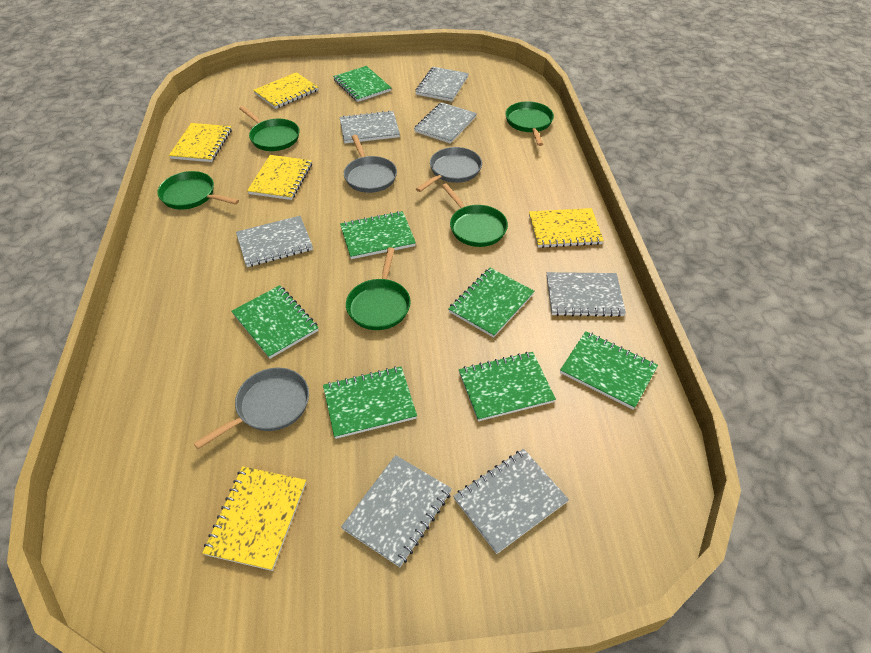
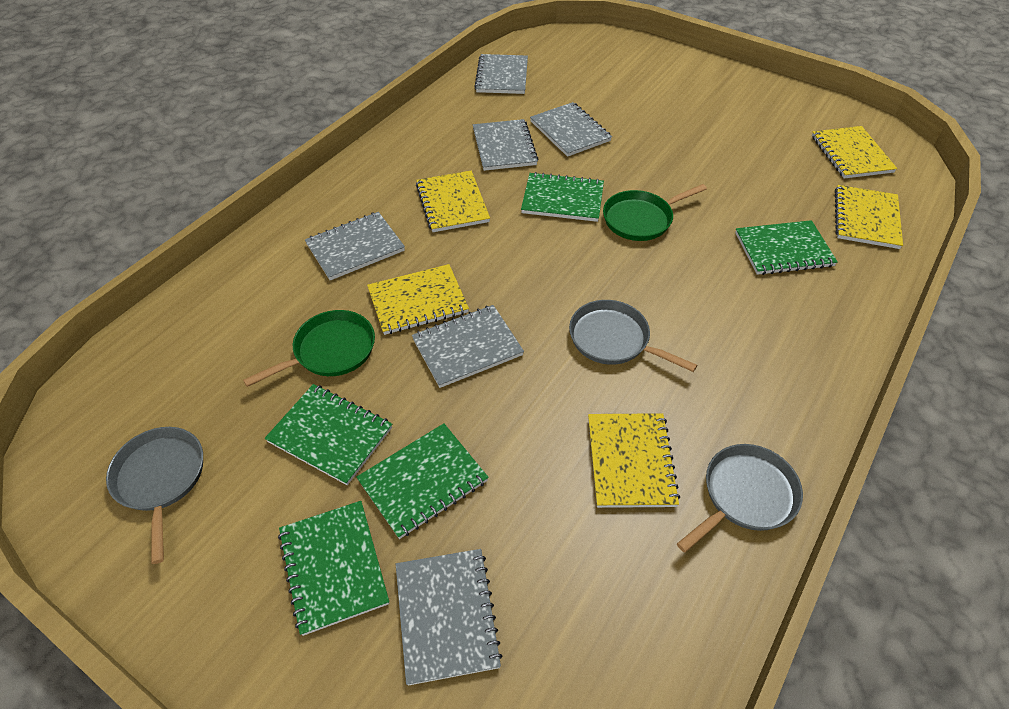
green notebook: [231,285,319,359] [323,366,417,439] [333,66,391,102] [340,211,416,259] [448,268,535,338] [459,352,556,421] [560,331,658,410] = 7 -> [265,384,392,485] [278,501,389,636] [356,423,489,539] [521,172,604,222] [735,220,838,275] = 5
green pan: [157,171,239,209] [239,106,300,151] [346,247,411,330] [442,183,508,247] [505,101,554,146] = 5 -> [243,310,375,387] [603,184,707,241] = 2
grey notebook: [236,216,313,267] [340,111,400,143] [341,455,452,567] [414,102,477,144] [415,67,469,102] [453,449,569,554] [547,272,626,317] = 7 -> [305,212,405,281] [396,549,503,686] [412,305,524,388] [473,119,538,171] [474,54,528,94] [530,102,612,157] = 6

